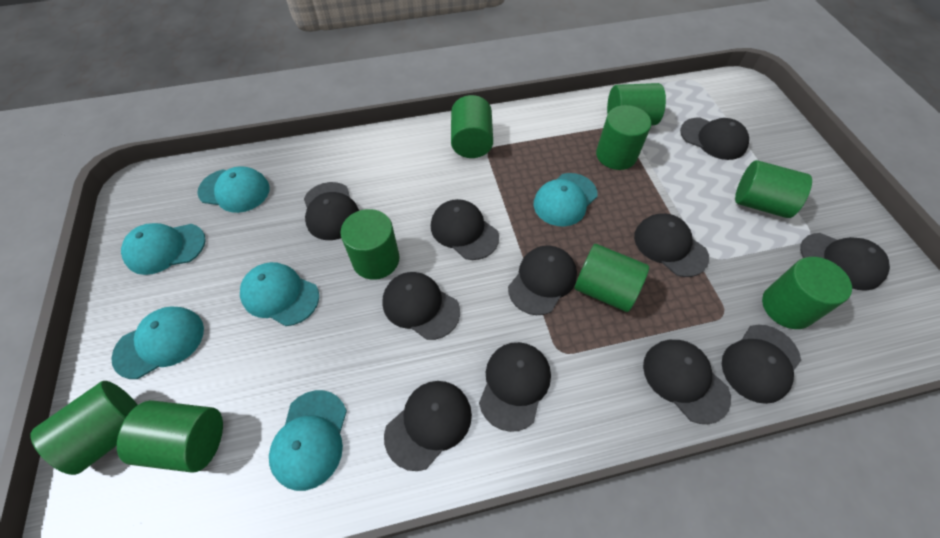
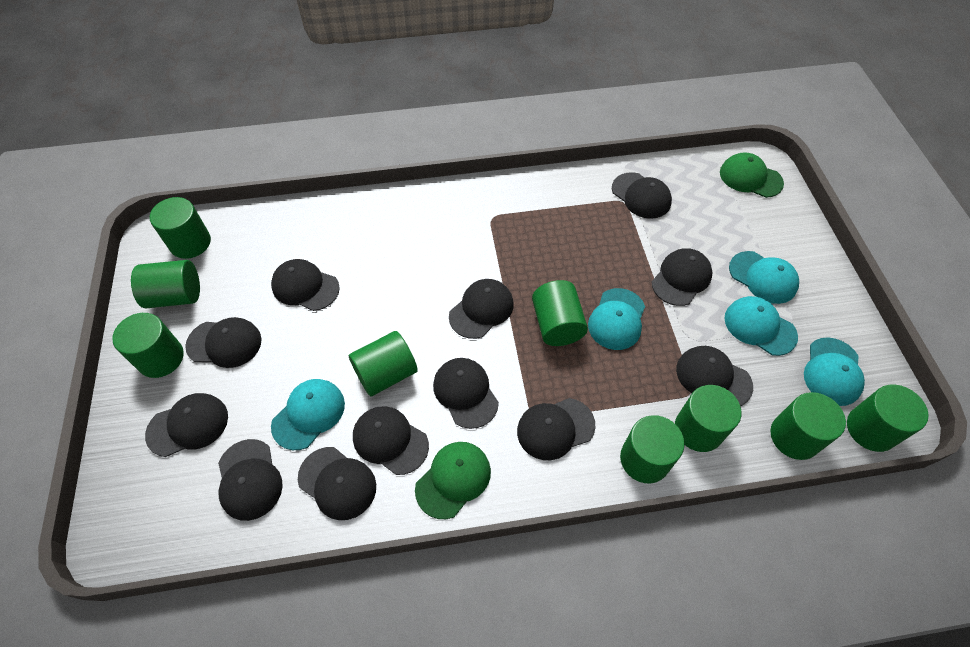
black cap: [304,182,359,240] [382,272,460,340] [384,381,472,471] [431,199,499,260] [479,342,551,432] [508,245,577,315] [634,213,709,277] [643,340,731,424] [680,117,749,160] [722,325,801,404] [800,233,890,291] = 11 -> [145,393,228,457] [185,317,262,368] [218,439,283,521] [271,259,340,311] [298,447,376,520] [353,406,429,475] [433,358,499,429] [449,279,514,339] [517,398,596,460] [612,172,672,219] [652,248,713,306] [676,346,753,406] = 12
green cap: none = 0 -> [415,442,491,519] [720,152,784,198] = 2
turquoise cap: [111,306,204,379] [121,223,206,275] [197,166,270,213] [240,262,319,326] [269,390,347,491] [534,173,598,227] = 6 -> [271,379,345,450] [588,288,645,350] [724,296,798,356] [729,251,799,304] [804,337,865,406] = 5

